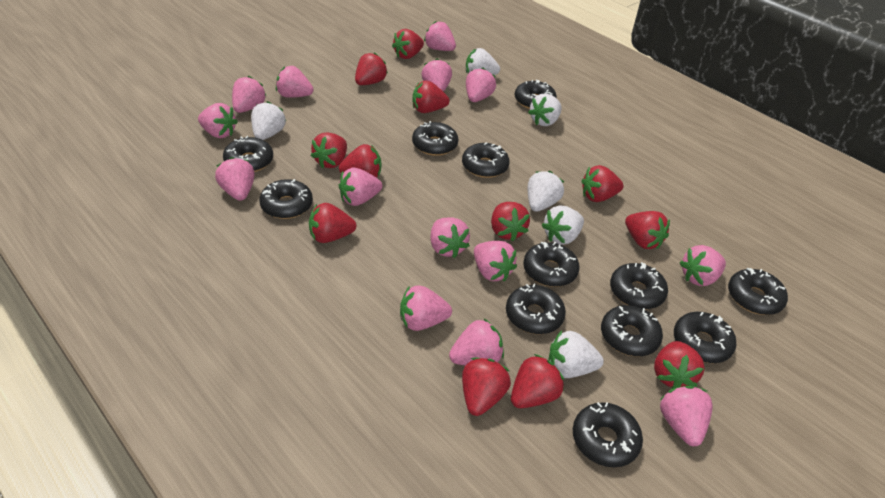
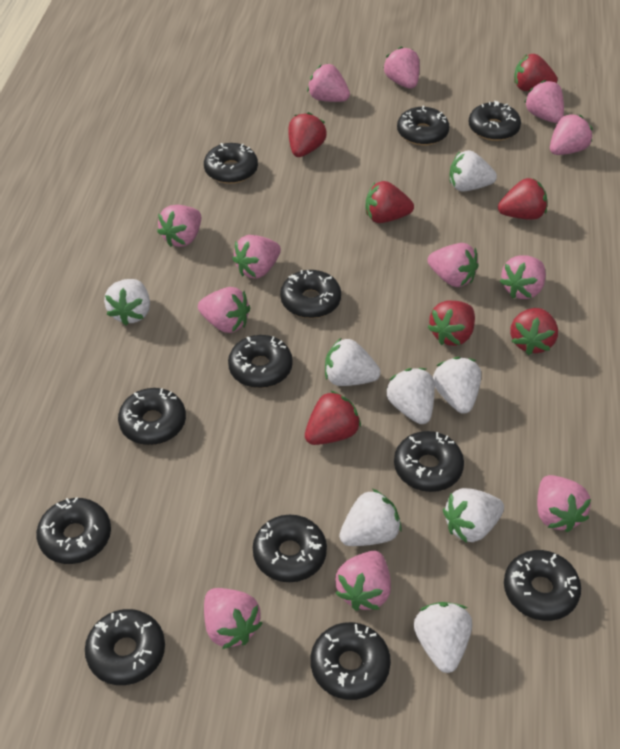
pink strawberry: [198,103,238,138] [215,157,255,201] [232,76,266,113] [276,66,314,98] [339,168,382,206] [400,285,452,331] [421,58,452,92] [424,21,456,51] [430,217,470,258] [449,319,504,365] [466,67,496,102] [474,241,517,281] [660,386,713,446] [680,245,726,286] = 14 -> [157,205,201,247] [198,287,250,333] [204,588,263,649] [232,235,281,279] [307,64,350,102] [335,551,391,611] [384,46,420,89] [428,243,479,287] [499,255,546,299] [524,80,564,123] [537,475,591,532] [550,114,593,155] = 12
red strawberry: [309,203,356,243] [311,132,347,168] [339,144,381,178] [355,53,388,85] [392,29,424,59] [413,81,450,113] [462,358,511,416] [491,202,530,242] [511,354,564,408] [582,165,624,202] [625,211,670,249] [654,341,705,389] = 12 -> [288,112,327,157] [305,390,361,445] [366,181,414,223] [427,301,475,346] [498,178,547,220] [510,308,558,355] [514,54,558,91] = 7
white strawberry: [251,101,286,140] [466,48,500,75] [528,93,562,126] [528,171,564,212] [542,205,584,245] [549,330,604,378] = 6 -> [104,279,150,325] [325,338,381,386] [339,489,402,546] [386,368,435,424] [414,602,472,673] [433,357,481,414] [443,488,504,543] [449,150,497,191] = 8

